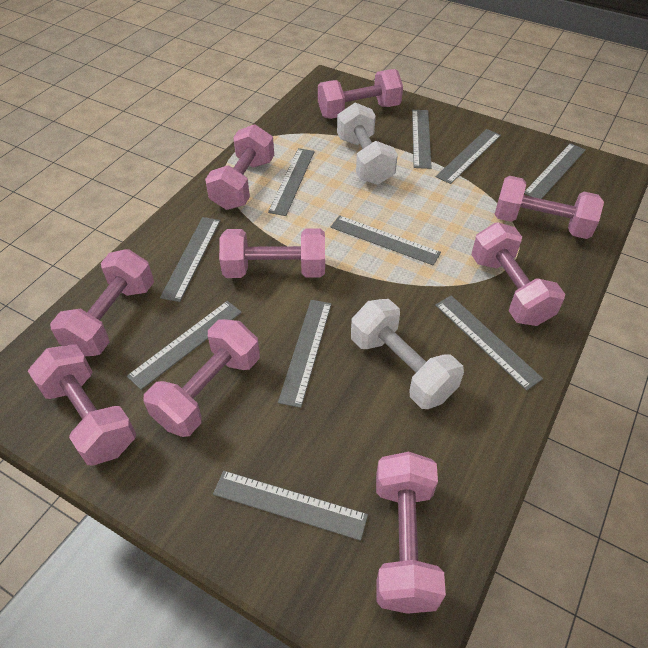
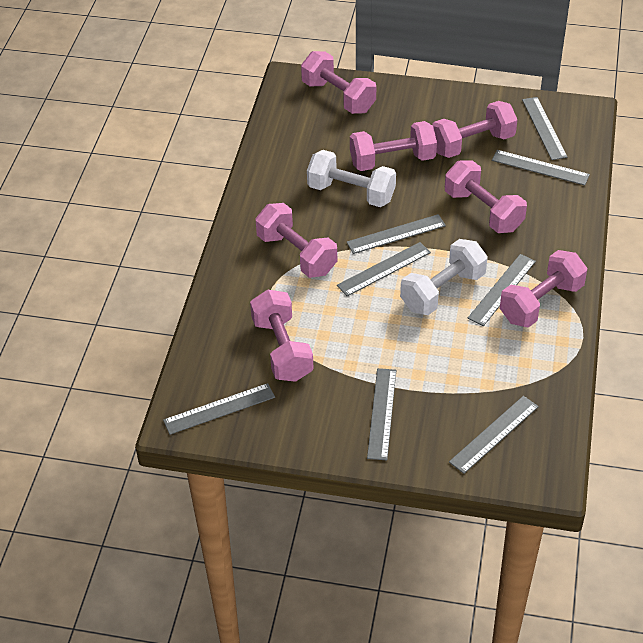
grey ruler: [127,301,242,390] [160,217,220,302] [213,471,368,541] [268,148,315,216] [278,300,332,408] [331,215,441,265] [412,110,432,169] [435,295,543,391] [436,129,501,184] [524,143,586,199] = 10 -> [163,383,275,435] [337,242,431,296] [346,214,446,254] [367,368,396,460] [449,396,539,474] [468,254,536,326] [492,150,590,186] [522,97,567,160] = 8
pink dumbbell: [28,345,136,466] [50,249,154,356] [143,319,260,437] [205,124,274,210] [219,228,325,278] [318,69,403,119] [376,452,446,614] [471,222,565,326] [494,176,604,239] = 9 -> [250,289,314,382] [255,203,337,278] [301,51,376,114] [350,121,437,171] [432,101,517,158] [445,160,527,233] [500,250,587,328] = 7

